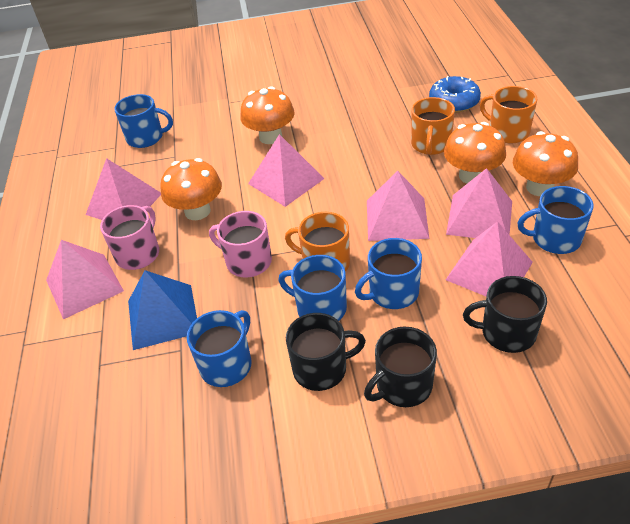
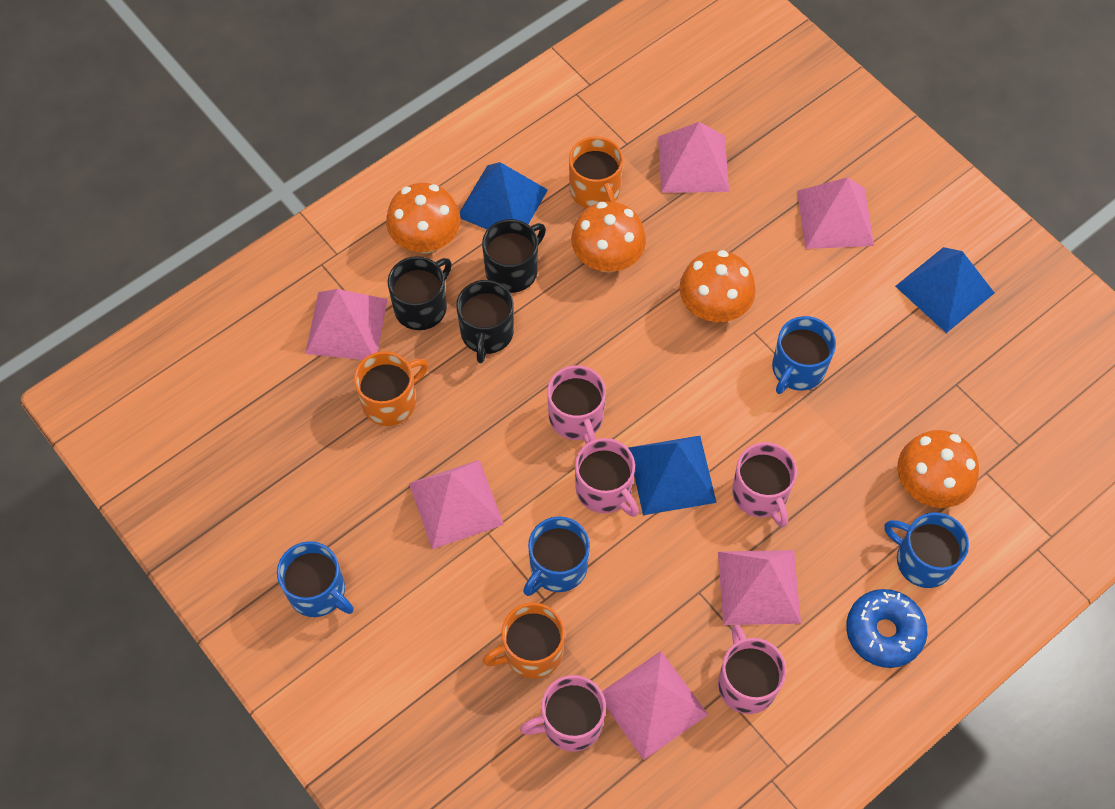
blue mug: [114,94,173,148] [187,310,252,387] [279,255,347,321] [355,238,422,309] [517,186,594,254] = 5 -> [277,541,354,617] [523,516,590,596] [772,316,836,394] [884,512,969,588] = 4
blue pyramid: [128,270,197,350] = 1 -> [460,162,548,229] [628,436,717,515] [895,247,994,333] = 3
pink mug: [100,205,159,270] [209,211,272,277] = 2 -> [520,675,606,751] [547,365,606,444] [575,438,639,517] [718,625,786,714] [732,442,797,527] = 5

